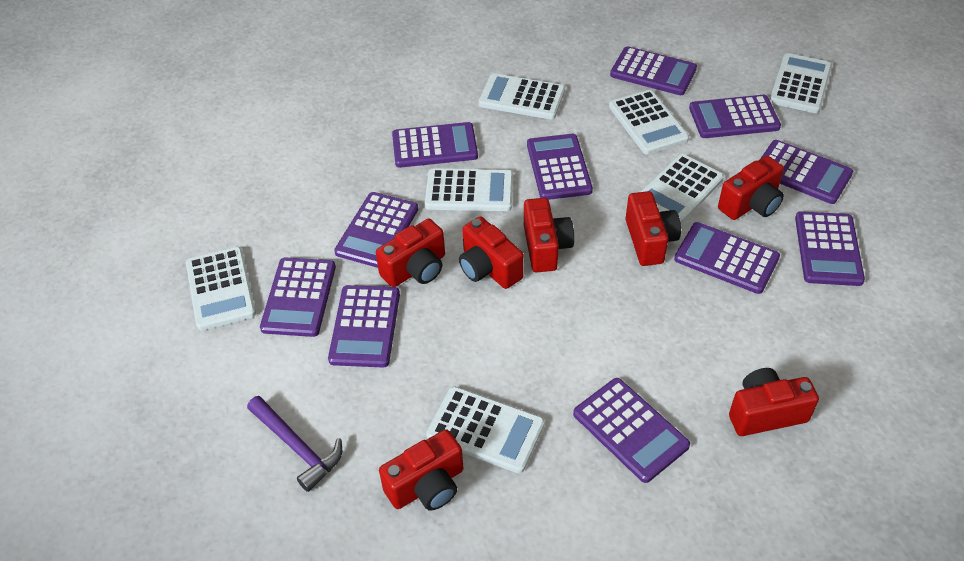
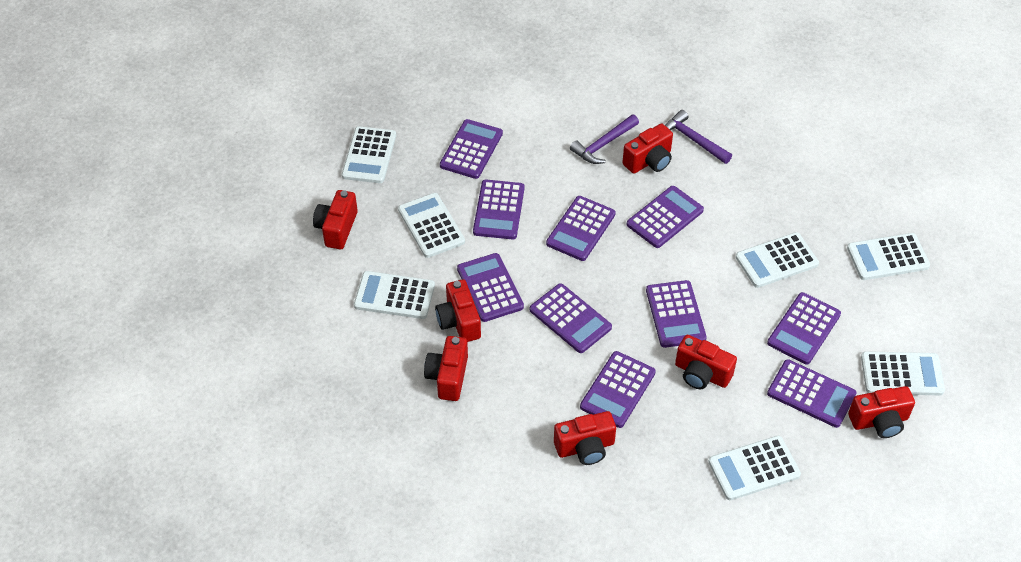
purple calculator: [260,257,336,337] [328,285,400,368] [334,192,418,268] [392,122,478,168] [527,134,593,200] [573,378,690,483] [610,46,697,95] [674,222,780,294] [689,95,781,138] [760,140,853,204] [795,211,865,286] = 11 -> [440,119,503,179] [457,253,524,322] [473,180,525,239] [530,283,612,353] [546,196,616,261] [580,351,656,428] [627,186,704,248] [646,280,707,348] [767,292,841,365] [767,359,857,428] = 10
purple hammer: [247,396,342,492] = 1 -> [570,114,639,164] [665,110,732,164] = 2

